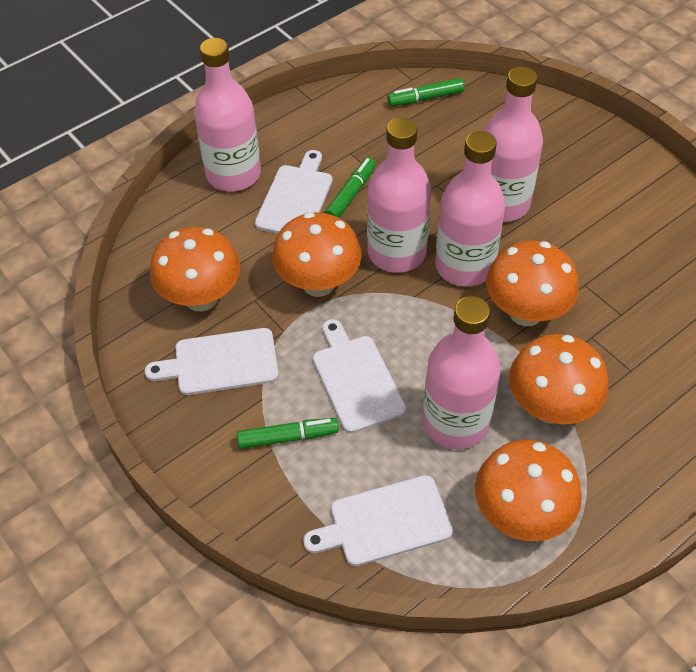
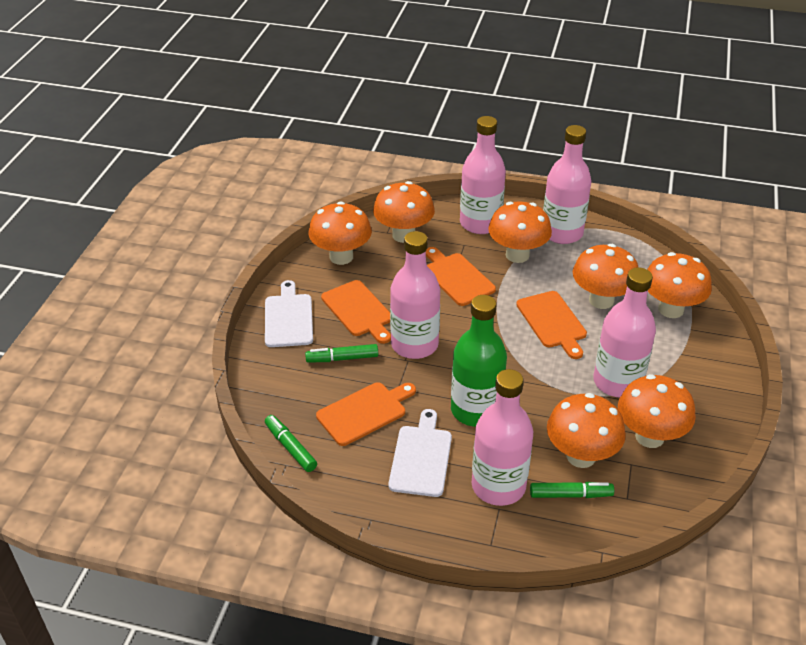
green bottle: none = 0 -> [451,295,507,427] = 1
orange cutting board: none = 0 -> [316,382,416,446] [321,280,391,344] [426,247,496,306] [516,291,587,359] = 4
orange mushroom: [150,227,240,312] [272,212,362,297] [475,440,582,541] [486,241,579,326] [509,334,608,424] = 5 -> [308,202,372,265] [373,181,435,243] [488,202,552,263] [547,393,626,468] [573,244,638,309] [618,374,696,448] [647,252,712,318] = 7
white cutting board: [145,328,279,395] [255,150,332,234] [303,475,453,566] [313,319,406,433] = 4 -> [265,280,313,347] [388,409,452,497] = 2

